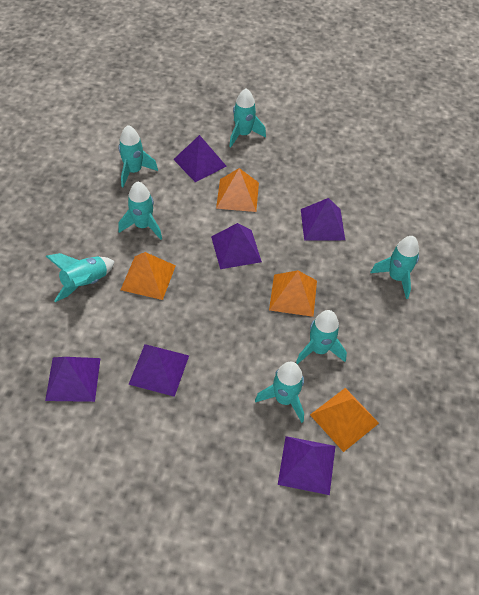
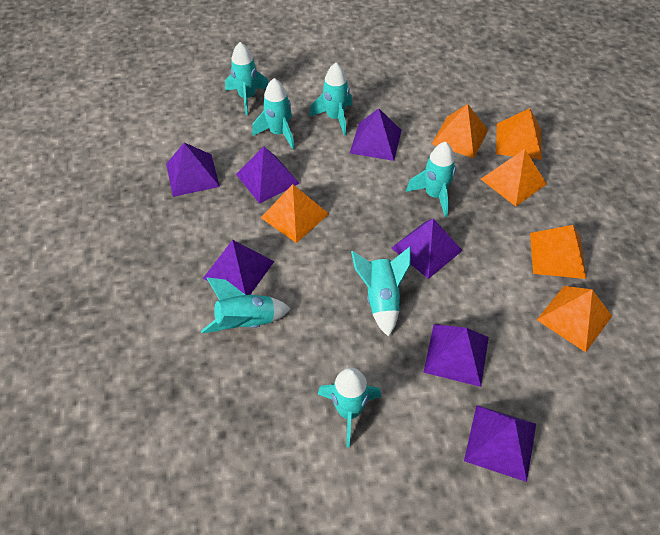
orange pyramid: [121,252,176,300] [216,168,259,212] [269,270,317,317] [310,388,379,452] = 4 -> [261,184,329,243] [432,104,488,158] [481,149,547,207] [496,108,542,160] [530,225,586,279] [537,286,612,352] = 6
purple pyramid: [45,357,101,402] [128,344,189,397] [173,135,226,182] [211,223,262,269] [278,436,335,495] [301,198,345,241] = 6 -> [166,143,220,197] [203,240,275,295] [236,147,300,204] [350,108,402,161] [391,219,463,279] [423,324,489,387] [464,405,536,482] = 7

